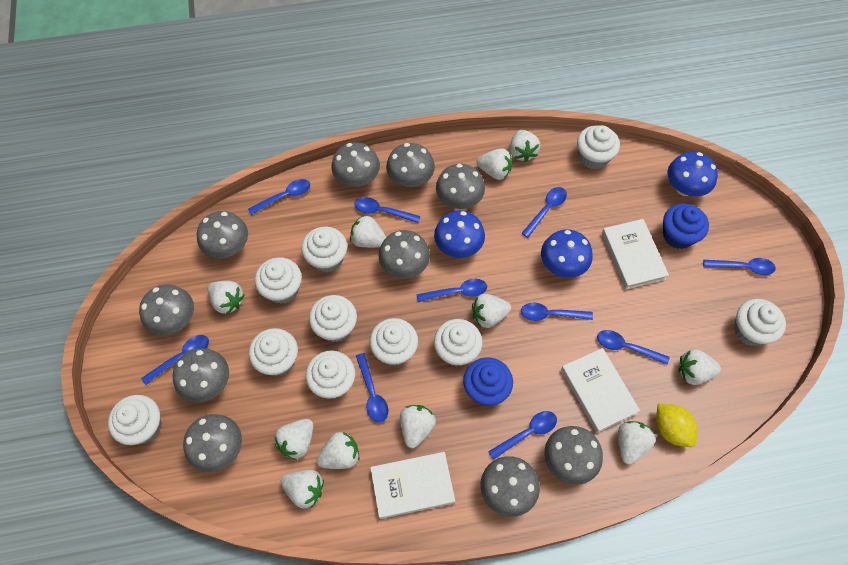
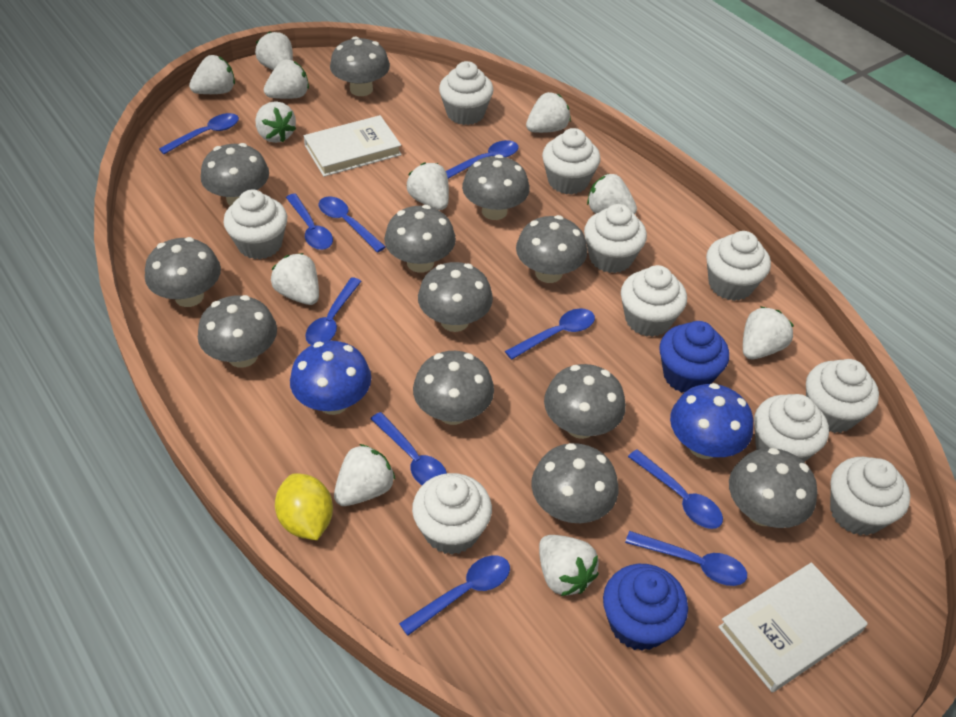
blue mushroom: [434,210,485,258] [541,229,593,278] [668,152,718,196] = 3 -> [290,341,371,415] [670,383,753,459] = 2
grey mushroom: [139,284,194,335] [173,348,229,402] [183,414,242,472] [197,211,248,259] [331,142,380,187] [379,230,430,278] [386,143,435,187] [436,164,485,209] [481,456,540,517] [544,426,603,485] = 10 -> [145,237,221,307] [198,295,277,368] [201,143,269,206] [330,36,390,96] [384,205,456,273] [413,351,494,425] [418,262,493,332] [462,154,530,220] [516,215,587,283] [531,443,619,523] [544,364,626,439] [729,448,817,528] = 12
white book: [370,452,455,519] [561,348,640,433] [602,219,669,290] = 3 -> [304,115,402,177] [718,562,868,692] = 2

